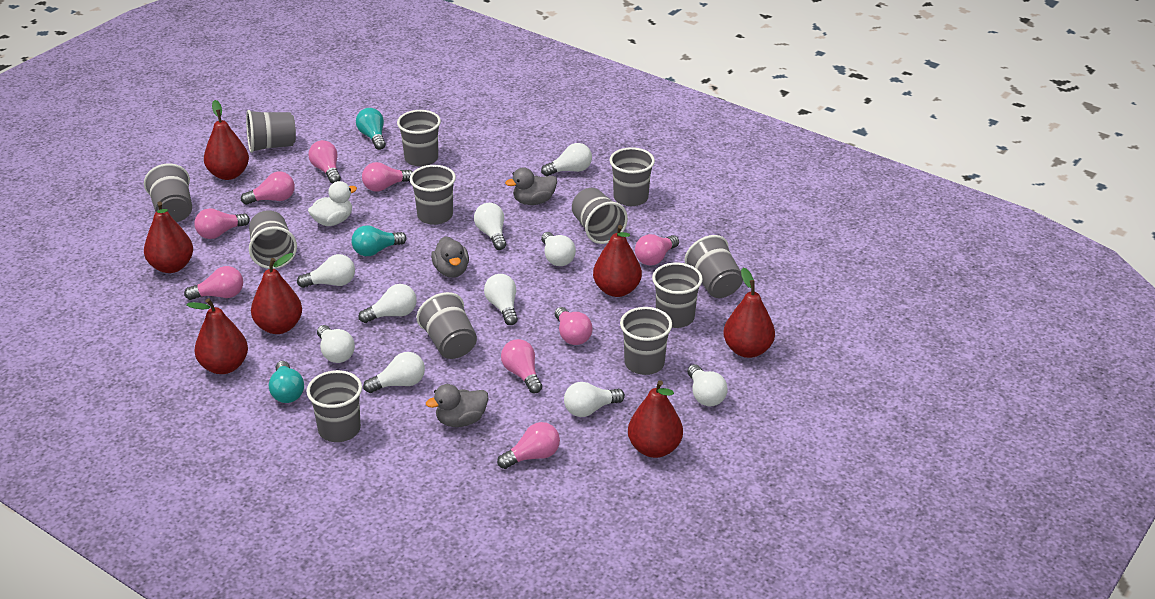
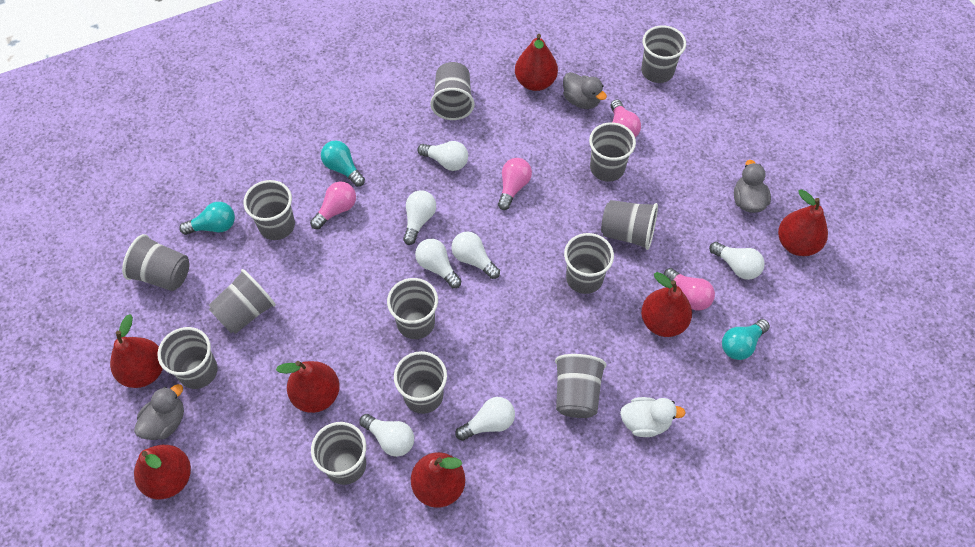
grey cup: [144,164,192,222] [246,110,296,153] [249,210,297,269] [307,370,362,442] [397,110,441,167] [410,165,456,225] [417,292,477,359] [572,188,628,244] [609,147,655,206] [620,307,672,375] [652,263,703,328] [684,235,743,298] = 12 -> [122,234,190,291] [157,327,218,389] [209,269,276,334] [243,180,295,240] [311,422,366,485] [387,278,438,339] [394,351,447,414] [430,62,474,120] [555,354,606,418] [564,233,614,294] [589,122,636,182] [601,200,658,250] [641,25,686,83] = 13
pink light bulb: [184,266,243,300] [194,208,250,239] [241,171,295,205] [309,140,341,184] [362,162,412,191] [497,422,560,469] [501,339,542,393] [555,307,593,345] [635,234,679,266] = 9 -> [310,181,356,229] [498,158,532,210] [610,99,641,137] [664,268,715,310] = 4
white light bulb: [297,254,355,288] [317,325,355,363] [359,284,417,323] [363,352,425,393] [474,203,506,250] [484,274,518,325] [541,143,592,176] [541,232,576,266] [564,382,625,417] [687,364,728,407] = 10 -> [359,414,414,457] [403,190,436,245] [415,239,461,288] [417,141,468,171] [452,231,500,279] [455,397,515,441] [709,242,765,280] = 7

